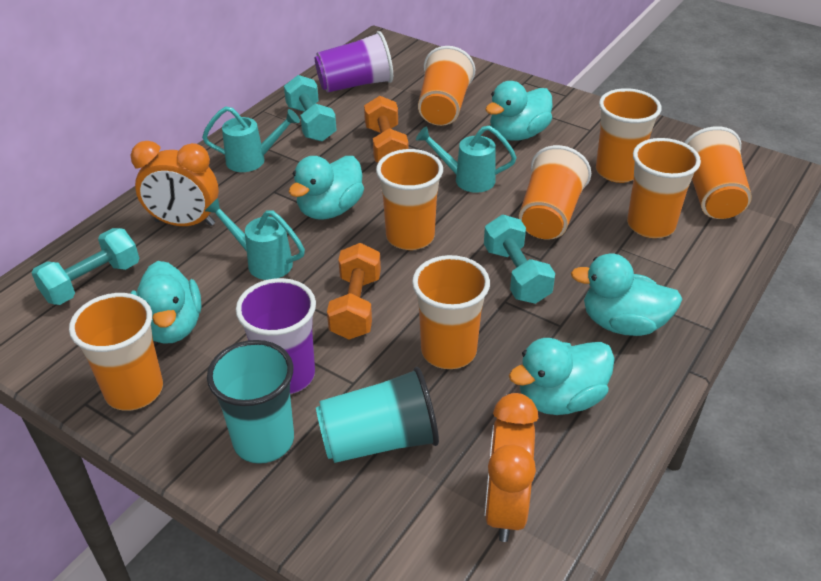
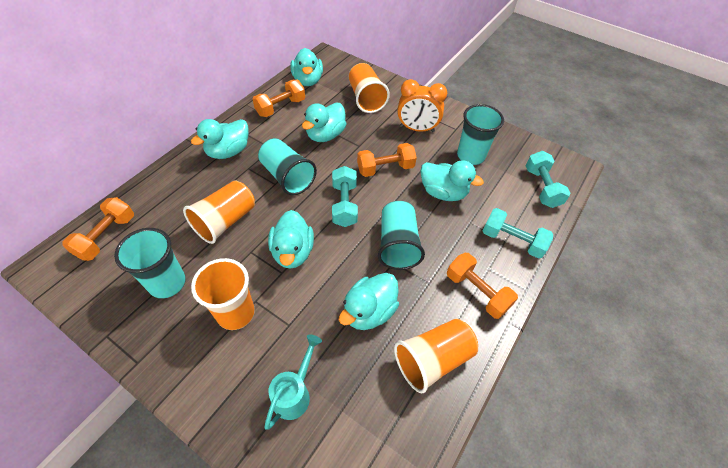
orange clock: [130,141,219,226] [485,393,538,542] = 2 -> [397,79,447,132] = 1
orange cup: [69,293,163,411] [376,149,443,250] [412,255,490,369] [418,46,475,126] [519,145,591,240] [596,88,662,183] [627,138,701,238] [684,126,752,219] = 8 -> [183,181,255,244] [191,258,255,330] [349,63,390,113] [394,319,478,393] = 4
orange dumbbell: [327,243,381,340] [364,96,409,163] = 2 -> [62,197,134,261] [252,79,305,117] [357,143,417,177] [447,253,518,319] = 4
purple cup: [236,278,316,394] [315,31,393,93] = 2 -> none = 0
turquoise cup: [207,340,294,464] [316,367,439,463] = 2 -> [114,228,186,299] [258,138,317,195] [378,201,425,270] [457,104,504,165] = 4
turquoise duck: [130,261,202,344] [289,156,364,219] [485,81,553,141] [509,338,615,415] [571,253,682,336] = 5 -> [191,119,248,159] [268,210,314,269] [290,48,323,86] [302,103,347,142] [339,273,399,330] [421,161,484,201] = 6
turquoise watering can: [202,106,300,172] [205,198,305,280] [416,125,517,193] = 3 -> [264,335,322,430] = 1

